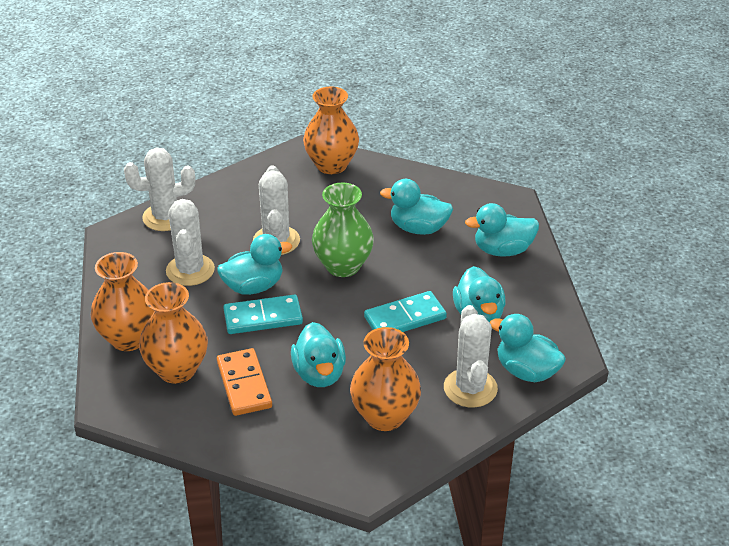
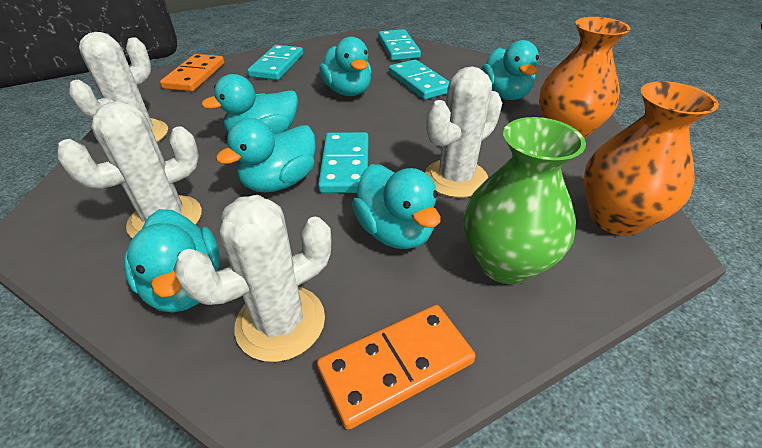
orange domino: [217,348,272,416] = 1 -> [160,54,224,92] [317,305,476,430] = 2
orange vase: [91,252,154,351] [139,282,208,384] [303,86,359,174] [350,327,421,431] = 4 -> [539,17,631,139] [584,81,719,236] = 2
turquoise domino: [223,295,303,334] [364,291,447,332] = 2 -> [247,45,303,80] [318,132,369,193] [378,29,421,60] [389,59,450,100] = 4

